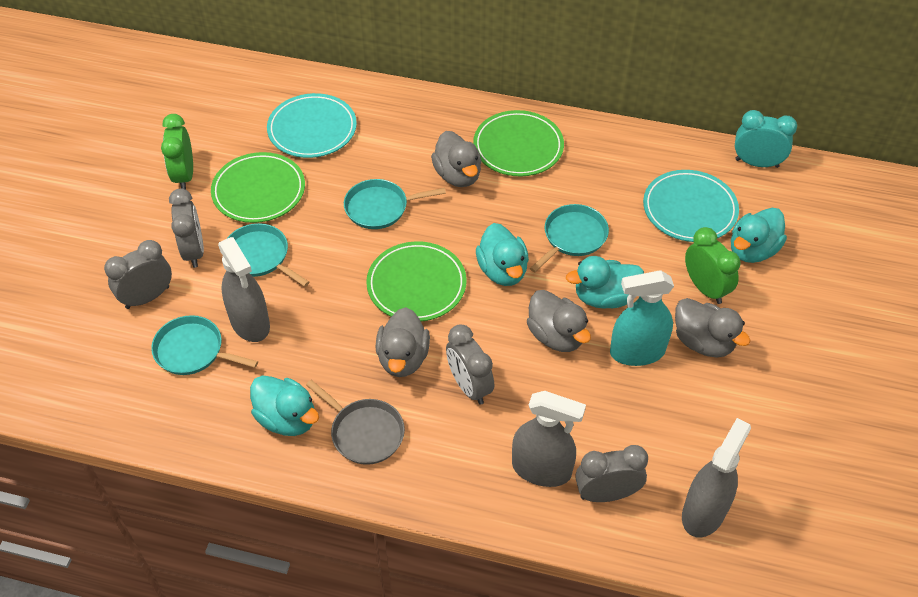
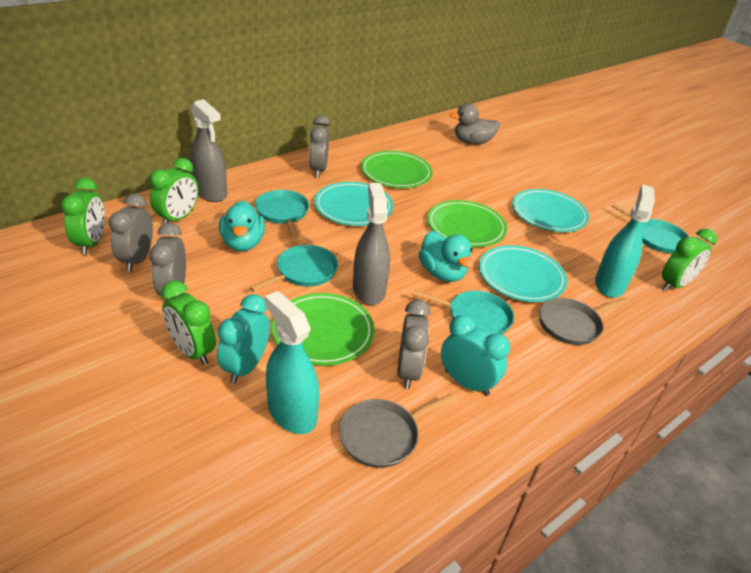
green clock: [161,114,193,190] [685,227,741,304] = 2 -> [61,178,105,255] [150,158,198,225] [161,280,216,365] [662,229,717,291] = 4
grey duck: [375,307,430,377] [431,131,482,187] [527,290,591,352] [675,298,750,358] = 4 -> [449,104,500,144] = 1
grey pan: [306,380,405,465] = 1 -> [339,394,455,468] [539,298,628,345] = 2
grey spray bottle: [218,237,270,342] [512,391,586,487] [682,418,751,538] = 3 -> [190,99,227,202] [353,183,390,305] = 2
turquoise clock: [735,110,797,168] = 1 -> [217,294,270,384] [441,315,510,396] = 2
turquoise duck: [250,375,319,436] [476,223,529,286] [566,256,644,309] [731,208,787,263] = 4 -> [219,200,265,251] [419,231,473,282] = 2
turquoise plate: [267,93,357,158] [643,170,739,242] = 2 -> [314,182,393,226] [479,245,567,302] [512,189,589,232] = 3
turquoise spray bottle: [610,270,674,366] = 1 -> [265,291,319,434] [595,184,655,298] = 2

